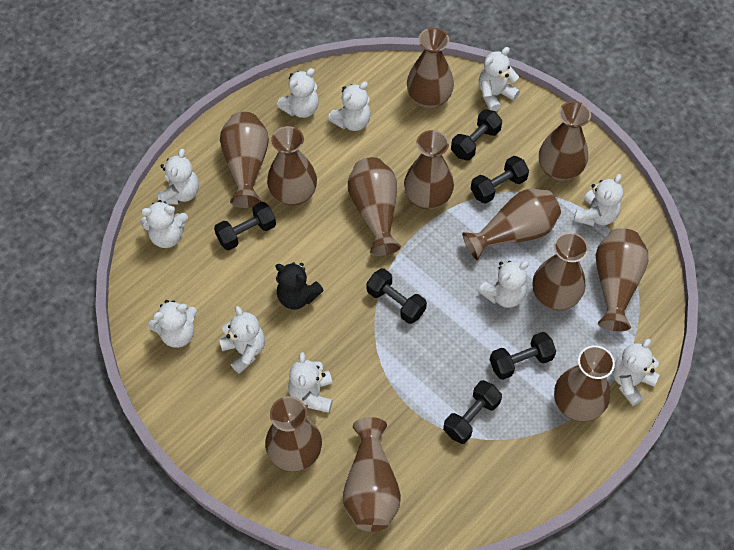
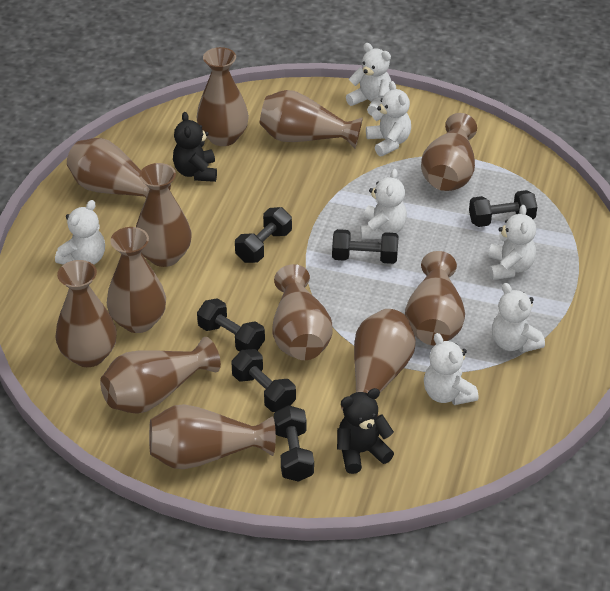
black teddy bear: [276,262,324,310] = 1 -> [173,112,217,182] [337,388,394,474] = 2
white teddy bear: [140,200,188,248] [148,300,197,348] [158,149,199,204] [219,306,265,374] [277,68,319,118] [288,352,333,413] [328,82,371,131] [478,261,529,308] [479,47,520,111] [574,174,623,226] [613,339,660,406] = 11 -> [55,200,105,265] [346,43,391,116] [360,169,407,239] [366,81,411,156] [424,333,478,405] [488,205,536,280] [492,283,545,353] = 7

